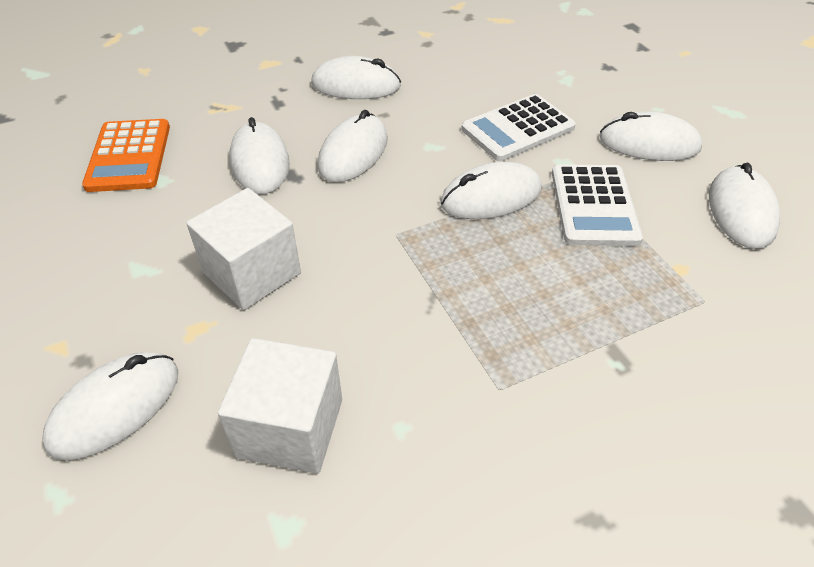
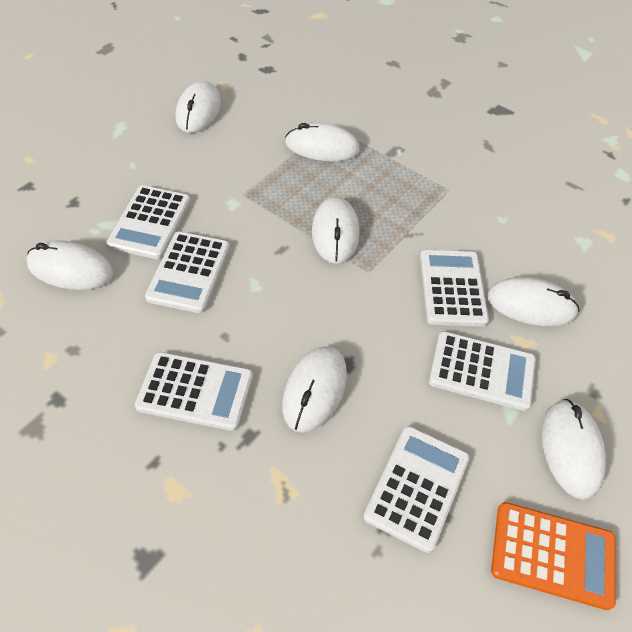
white calculator: [461,94,576,161] [552,164,643,246] = 2 -> [107,185,191,259] [135,352,253,431] [145,231,230,313] [363,426,470,553] [420,250,489,327] [429,331,536,411] = 6
white cube: [186,188,301,310] [218,338,342,474] = 2 -> none = 0

